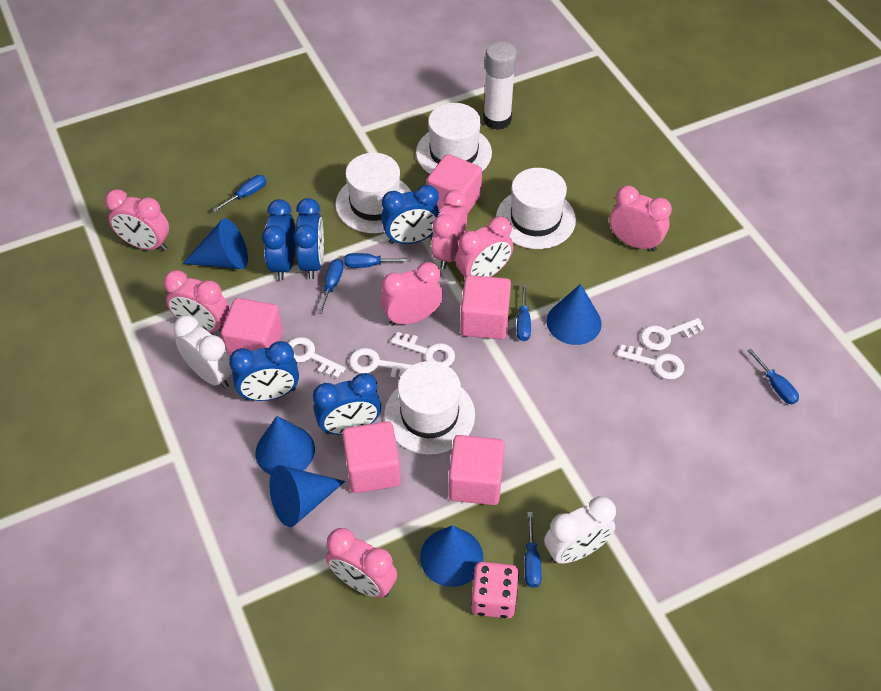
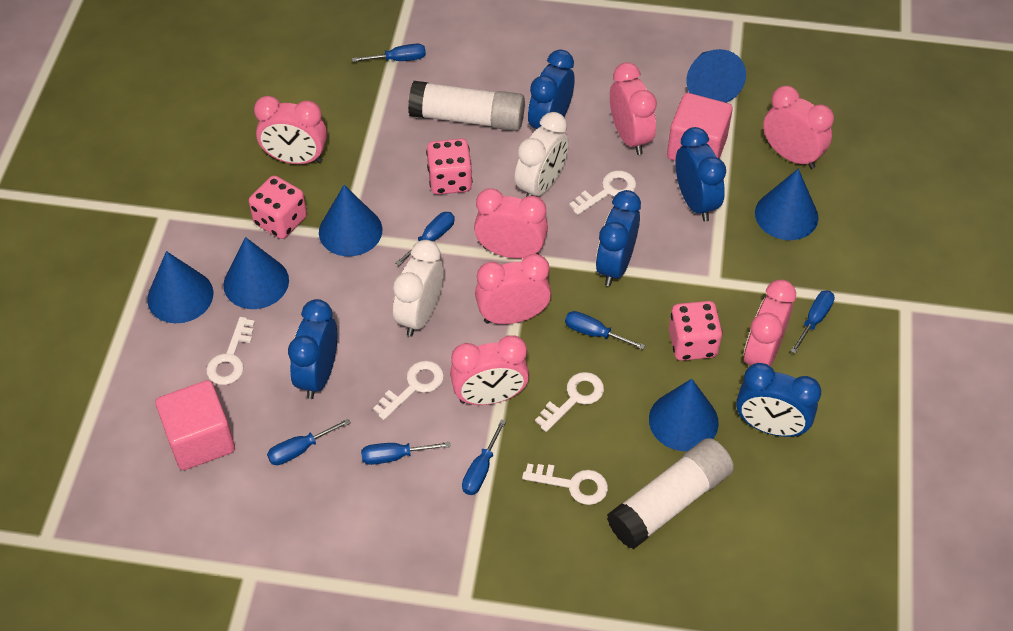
blue cone: [182,219,248,269] [255,416,315,475] [269,465,345,527] [420,525,483,587] [547,284,602,345] = 5 -> [147,251,213,323] [223,237,289,309] [319,185,382,257] [649,379,719,451] [686,49,746,103] [755,169,818,240] = 6
blue screwdriver: [213,175,267,212] [318,259,343,314] [344,253,411,268] [517,284,531,341] [525,512,542,588] [747,349,799,404] = 6 -> [267,419,351,465] [352,44,426,62] [361,442,451,465] [396,212,455,266] [462,419,506,495] [565,311,645,349] [790,290,835,354] = 7
pink cube: [221,298,283,356] [342,421,401,493] [427,154,482,214] [448,435,505,505] [460,275,511,339] = 5 -> [155,380,235,470] [667,93,733,161] = 2
pink dice: [471,562,519,618] = 1 -> [249,176,307,239] [426,139,473,195] [669,301,722,361] = 3
white glue stick: [483,41,517,130] = 1 -> [408,81,525,131] [607,438,734,549] = 2
white hat: [335,153,411,233] [384,361,475,454] [416,103,492,174] [496,168,576,249] = 4 -> none = 0

